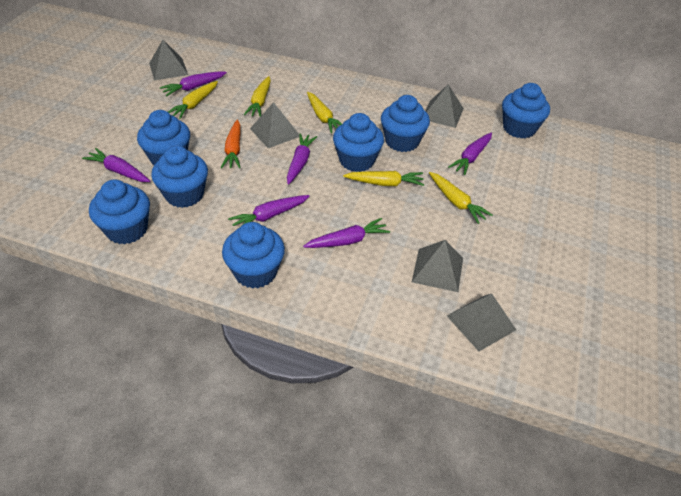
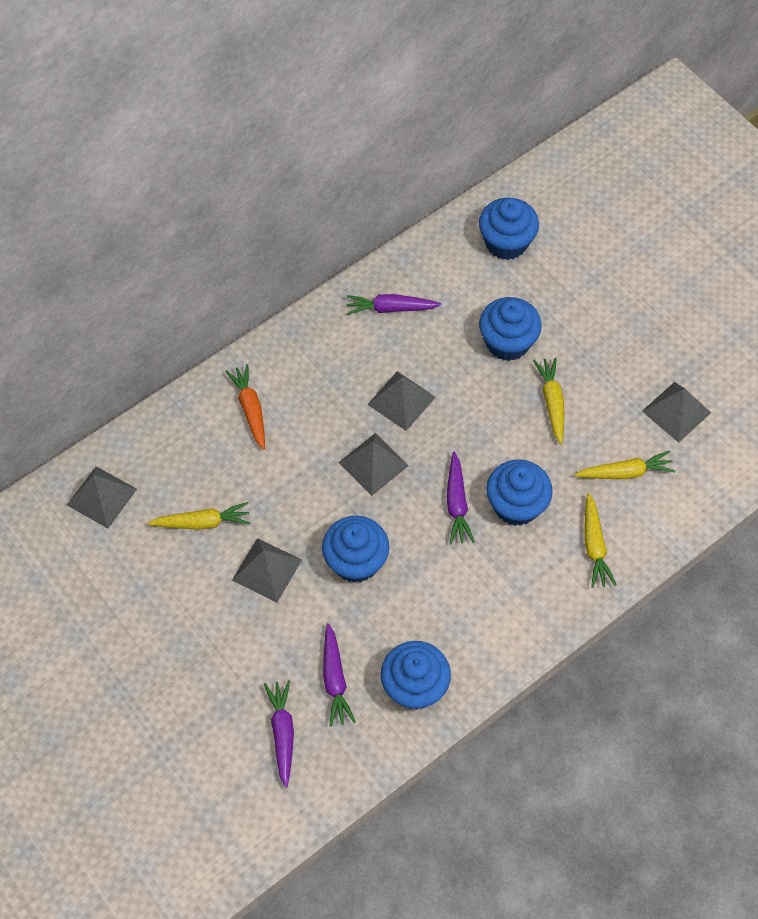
blue cupcake: [89,179,150,244] [137,110,190,165] [151,145,208,208] [222,222,285,289] [333,113,384,172] [381,95,430,152] [502,83,550,139] = 7 -> [322,516,390,583] [381,641,451,710] [479,198,539,260] [479,297,542,361] [486,460,553,526] = 5
purple carrot: [82,148,150,182] [160,71,227,96] [228,195,310,226] [287,133,317,184] [303,218,390,248] [448,133,492,175] = 6 -> [264,680,294,788] [323,623,356,727] [346,294,441,315] [446,452,475,544] = 4
yellow carrot: [168,81,218,119] [244,76,271,117] [307,92,342,133] [343,171,424,186] [429,172,493,224] = 5 -> [147,502,250,530] [533,357,564,444] [574,451,675,479] [584,493,616,588] = 4

